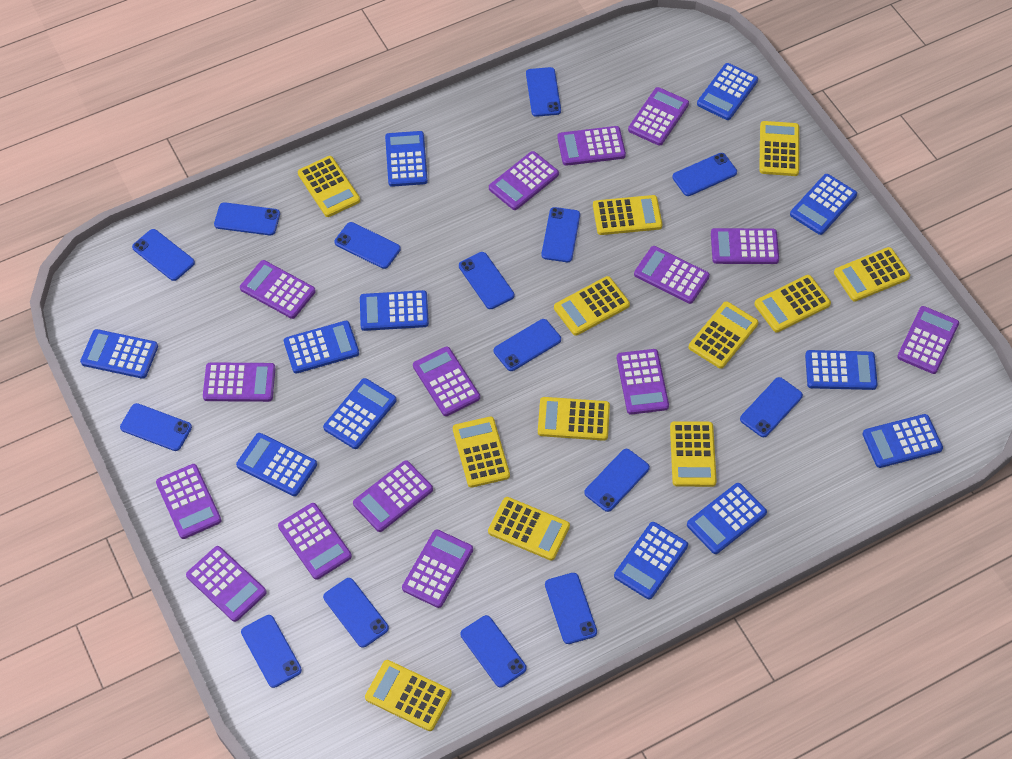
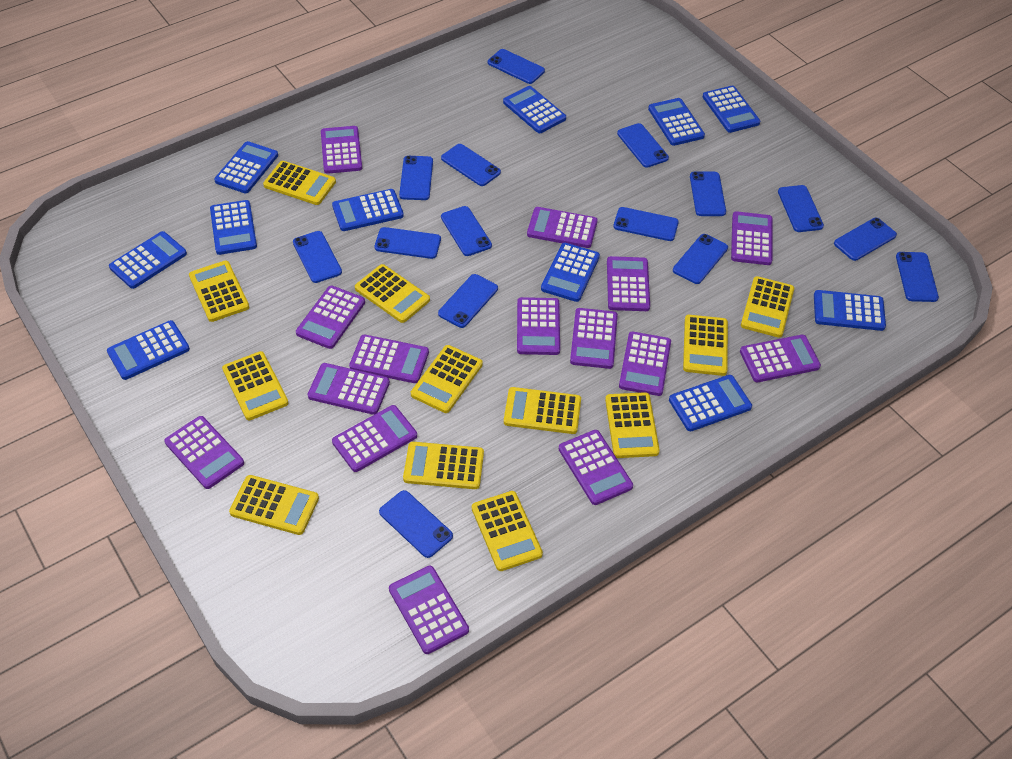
blue calculator: [80,329,158,379] [236,433,317,496] [284,321,359,374] [323,378,397,449] [360,290,429,331] [385,131,428,187] [614,522,688,599] [687,483,767,554] [697,63,758,120] [790,174,857,235] [805,350,878,390] [862,414,943,468] = 12 -> [107,320,190,380] [109,231,187,289] [210,200,257,255] [214,141,278,193] [332,189,404,231] [503,86,566,133] [541,243,600,302] [648,98,705,146] [669,375,752,431] [703,86,760,133] [814,290,886,331] = 11

